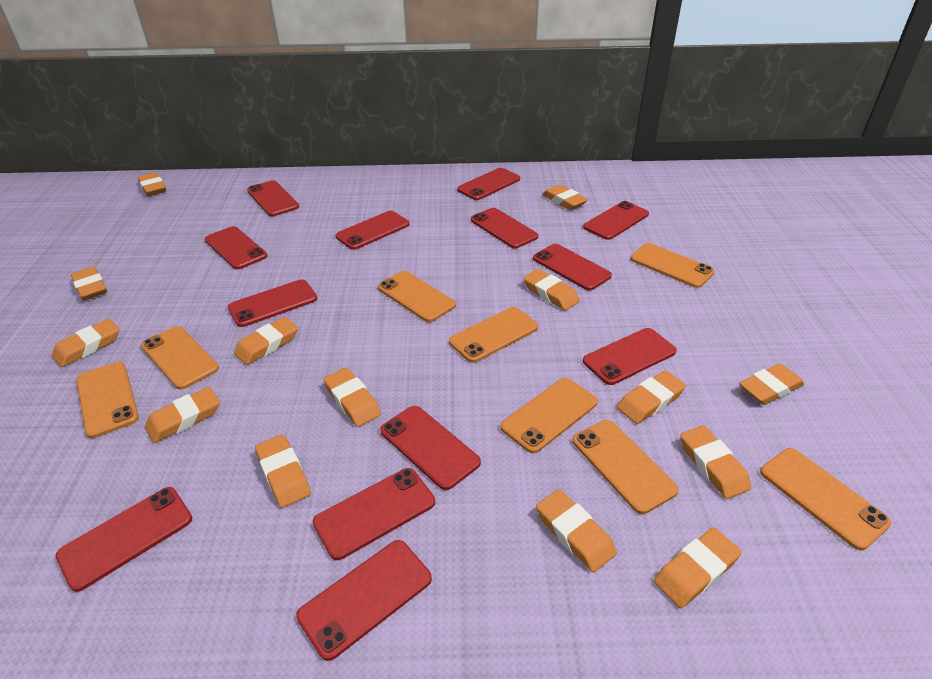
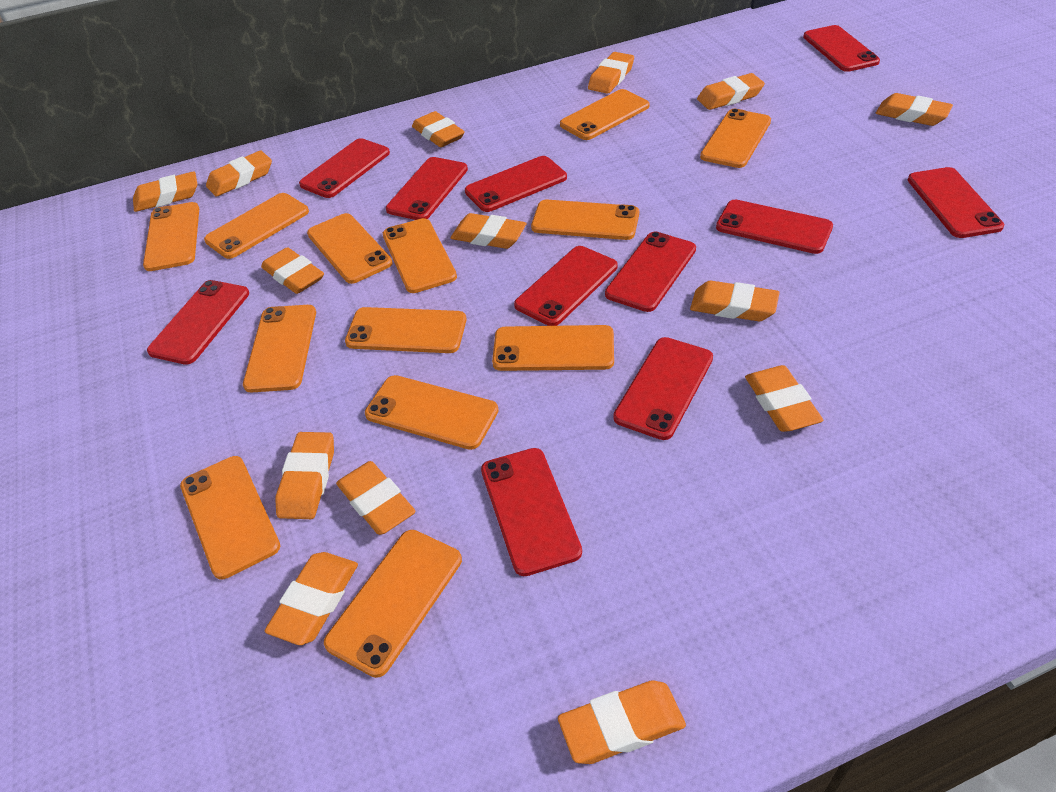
orange phone: [76,362,139,438] [141,326,219,390] [378,271,456,322] [449,307,538,363] [500,378,598,453] [572,420,679,514] [630,243,715,288] [760,448,891,550] = 8 -> [143,202,199,271] [180,456,280,579] [204,193,309,259] [243,305,316,393] [307,213,393,284] [324,530,462,678] [345,307,466,353] [365,375,499,450] [383,218,457,293] [492,325,614,371] [531,200,639,240] [560,89,650,140] [700,109,771,168] = 13
red phone: [56,487,192,592] [205,226,267,269] [228,279,317,327] [247,180,299,216] [296,540,432,661] [312,468,435,560] [336,211,409,250] [380,406,481,490] [457,168,520,200] [471,208,538,248] [533,244,612,291] [583,201,649,240] [583,328,677,385] = 13 -> [147,280,249,365] [299,138,390,198] [386,157,468,220] [465,156,567,212] [481,448,582,576] [514,246,617,326] [605,231,696,312] [613,337,713,440] [716,200,833,254] [803,25,880,72] [908,167,1004,238] = 11

